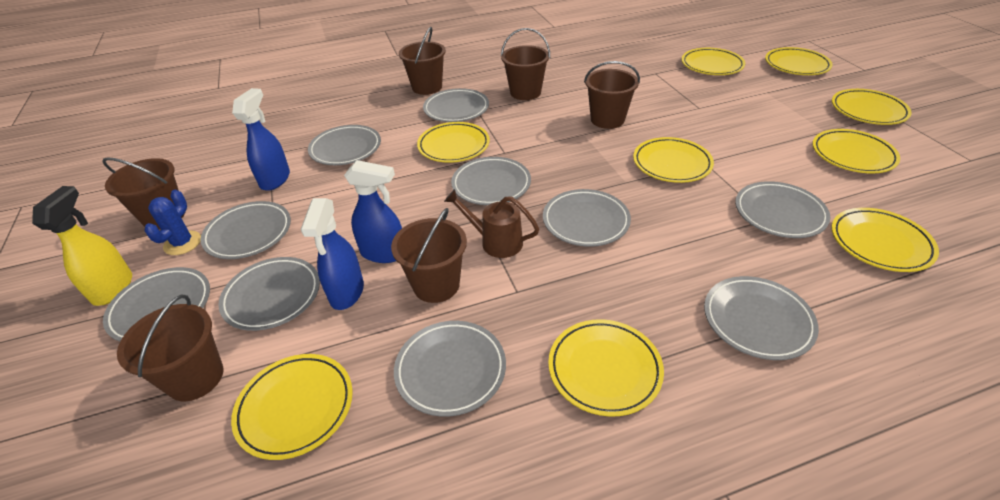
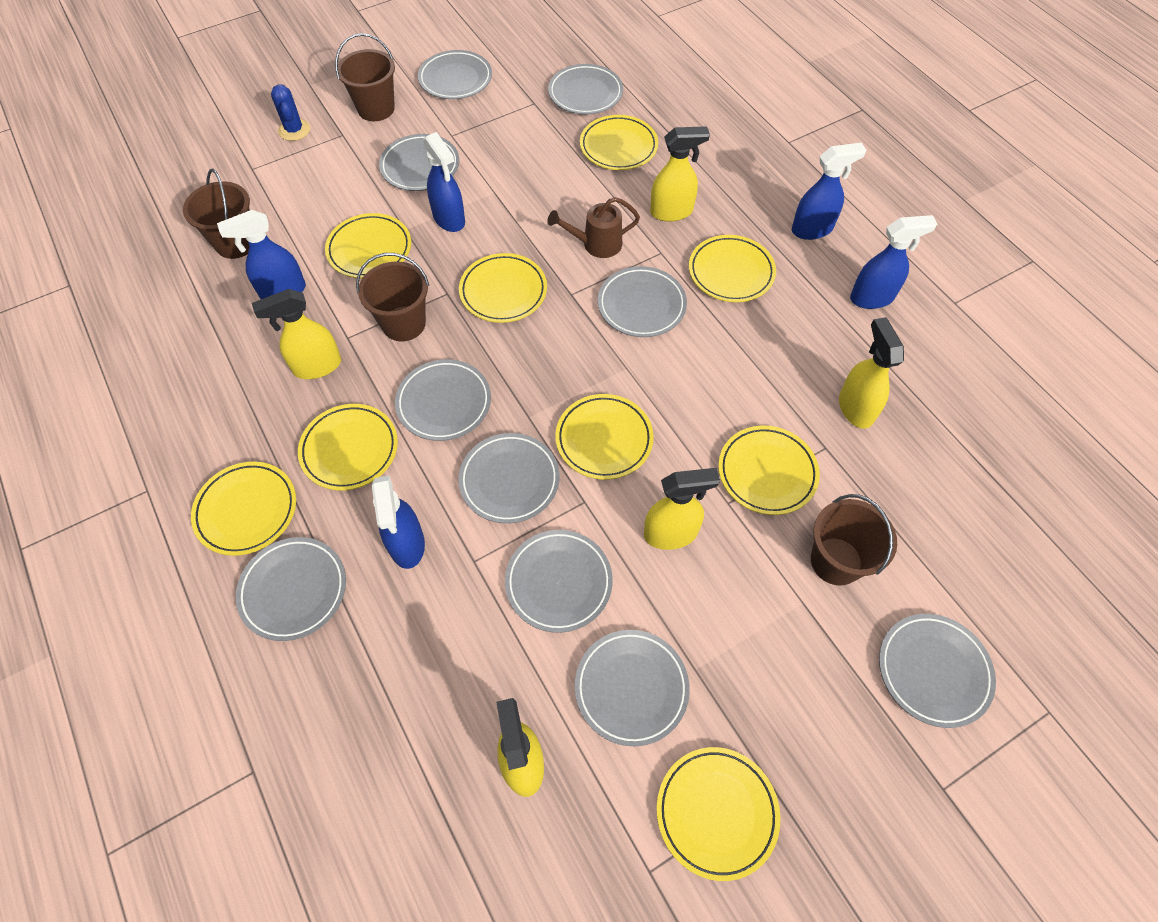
blue spray bottle: [232,88,290,191] [301,198,364,310] [344,160,402,263] = 3 -> [217,210,306,299] [372,475,425,569] [423,132,465,232] [792,143,866,240] [850,215,937,309] = 5
brown bucket: [102,157,185,229] [117,294,223,401] [391,208,467,303] [399,27,446,95] [501,28,550,100] [584,61,640,129] = 6 -> [183,169,250,259] [335,33,395,121] [356,253,429,342] [811,494,897,586] = 4
yellow spray bottle: [32,186,132,306] = 1 -> [252,289,341,379] [496,698,544,797] [644,468,720,550] [650,126,710,222] [839,317,904,429] = 5

